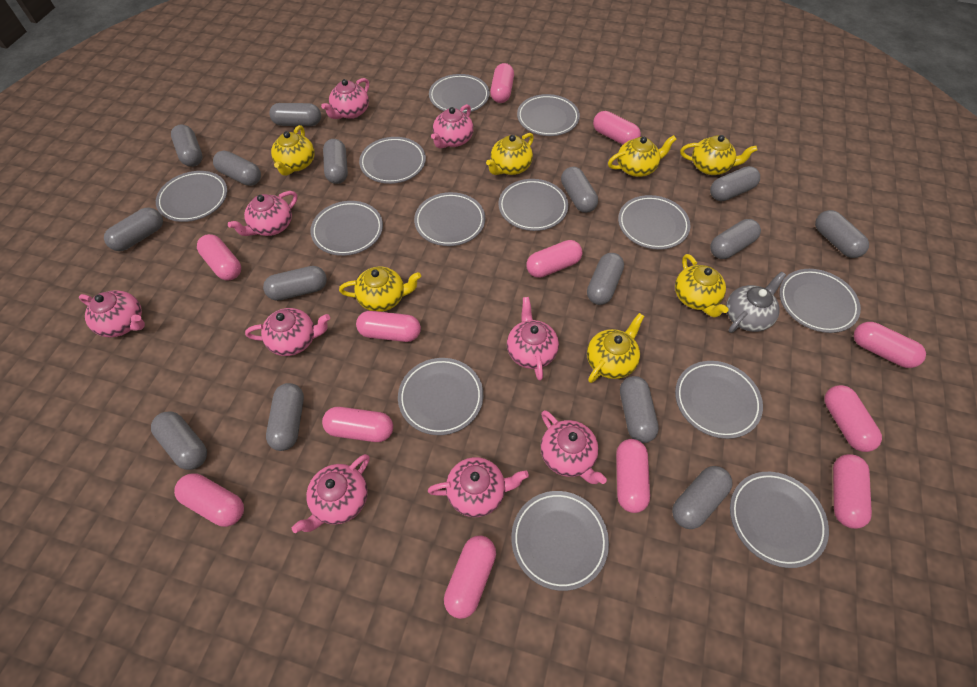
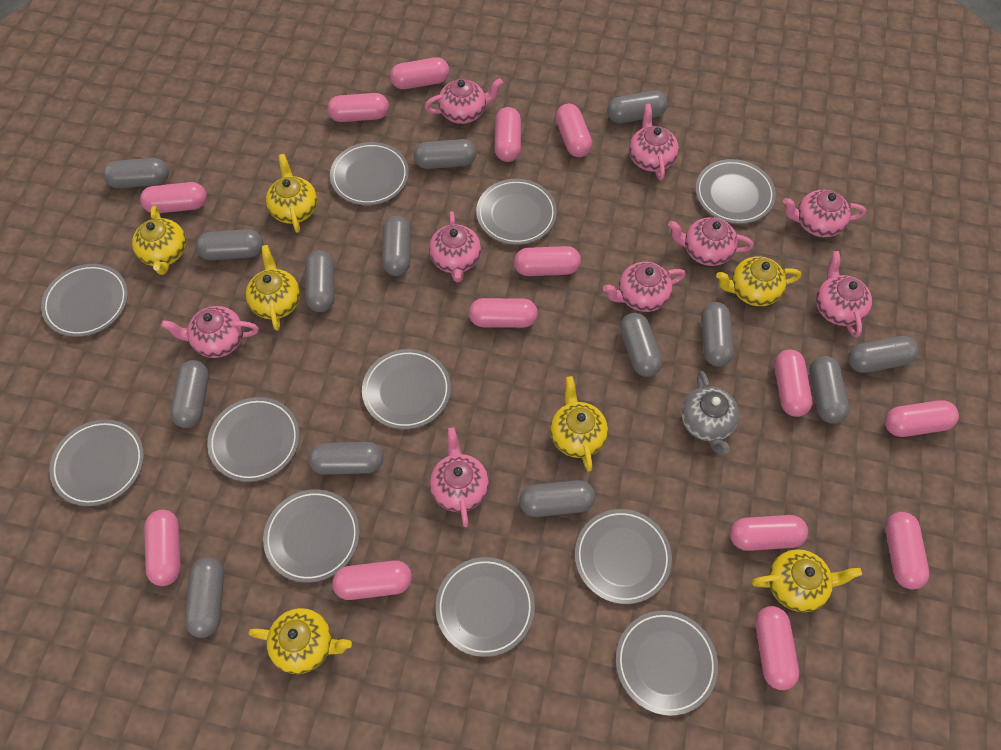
grey capsule: [104,207,163,251] [151,411,207,470] [171,125,202,167] [213,151,261,186] [263,266,327,301] [266,383,304,451] [269,103,321,126] [323,139,348,184] [561,166,598,213] [587,253,624,305] [620,376,659,443] [672,466,733,529] [710,166,760,201] [710,219,761,259] [815,210,869,258] = 15 -> [103,158,169,188] [170,360,209,428] [185,557,224,638] [195,229,263,260] [305,250,334,312] [308,442,383,475] [382,216,411,276] [414,139,477,169] [519,480,595,517] [607,91,667,123] [620,313,662,377] [701,302,734,367] [809,356,849,424] [848,336,919,373] = 14
grey plate: [156,171,227,222] [310,201,383,256] [359,137,426,184] [398,358,483,435] [414,192,485,246] [429,74,490,113] [498,179,568,231] [511,491,609,591] [517,94,580,136] [618,195,691,250] [675,361,763,439] [730,472,829,568] [779,269,861,333] = 13 -> [41,264,128,337] [49,420,144,506] [207,397,300,482] [263,489,360,583] [330,142,409,205] [362,349,451,429] [436,557,535,657] [476,179,557,245] [575,509,672,604] [616,611,718,716] [695,159,776,224] = 11
pink capsule: [174,473,244,527] [197,234,241,281] [322,407,393,442] [356,311,421,342] [444,536,496,619] [490,63,514,103] [527,240,583,278] [593,111,641,145] [616,439,650,513] [825,385,882,452] [833,454,872,529] [854,322,926,368] = 12 -> [140,182,207,213] [144,510,181,586] [327,93,389,122] [332,560,412,600] [390,57,449,89] [469,298,538,328] [494,107,521,162] [514,246,581,276] [556,104,592,157] [730,515,808,551] [755,606,799,690] [774,350,813,417] [885,400,959,437] [885,512,929,589] = 14

